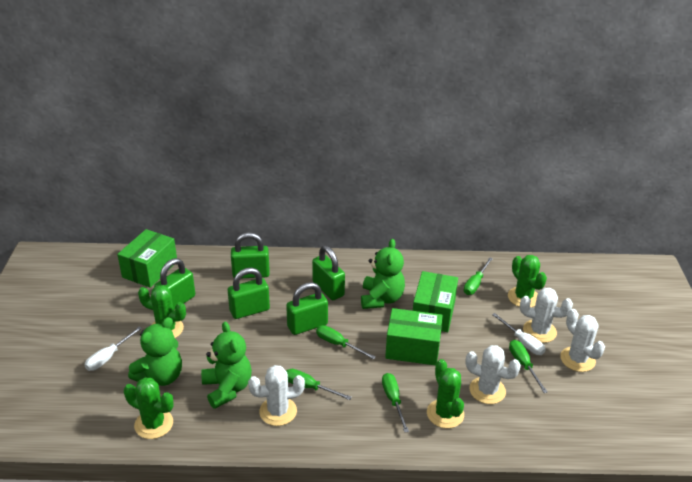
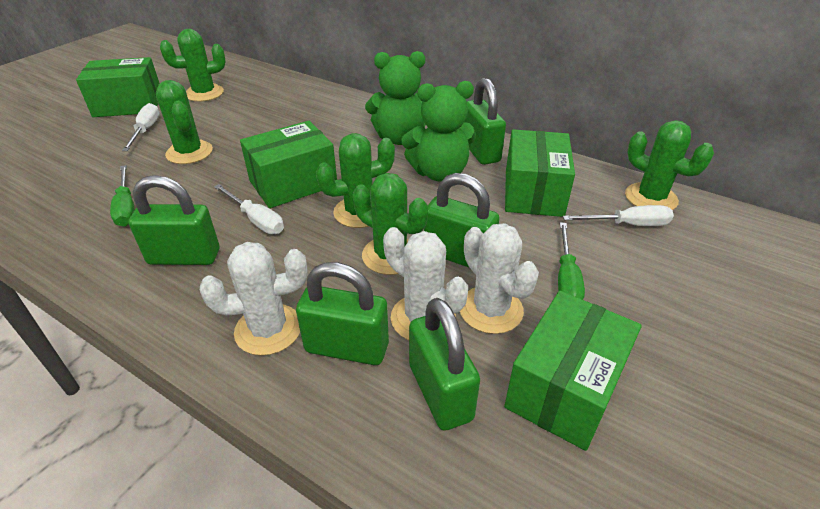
green box: [117,229,177,288] [385,308,443,366] [413,271,458,332] = 3 -> [76,57,160,117] [240,121,337,208] [504,291,642,451] [505,129,575,217] = 4
green cactus: [124,378,174,439] [138,285,186,338] [427,359,464,428] [508,255,547,307] = 4 -> [156,80,213,164] [160,29,226,102] [316,133,395,228] [353,173,428,275] [625,120,714,210] = 5
green screwdriver: [286,369,352,400] [316,325,375,359] [382,373,409,433] [464,257,493,295] [509,340,548,393] = 5 -> [110,165,135,226] [558,222,585,300] = 2
green teddy bear: [128,317,182,386] [201,322,252,409] [361,239,405,309] = 3 -> [365,51,426,145] [401,81,476,182] = 2
white cactus: [248,365,305,426] [465,345,521,404] [520,288,573,343] [560,309,605,372] = 4 -> [200,242,308,356] [383,227,468,340] [460,223,539,334] = 3
white screwdriver: [85,327,142,371] [492,313,546,355] = 2 -> [122,103,160,151] [214,184,284,234] [563,205,674,226] = 3

